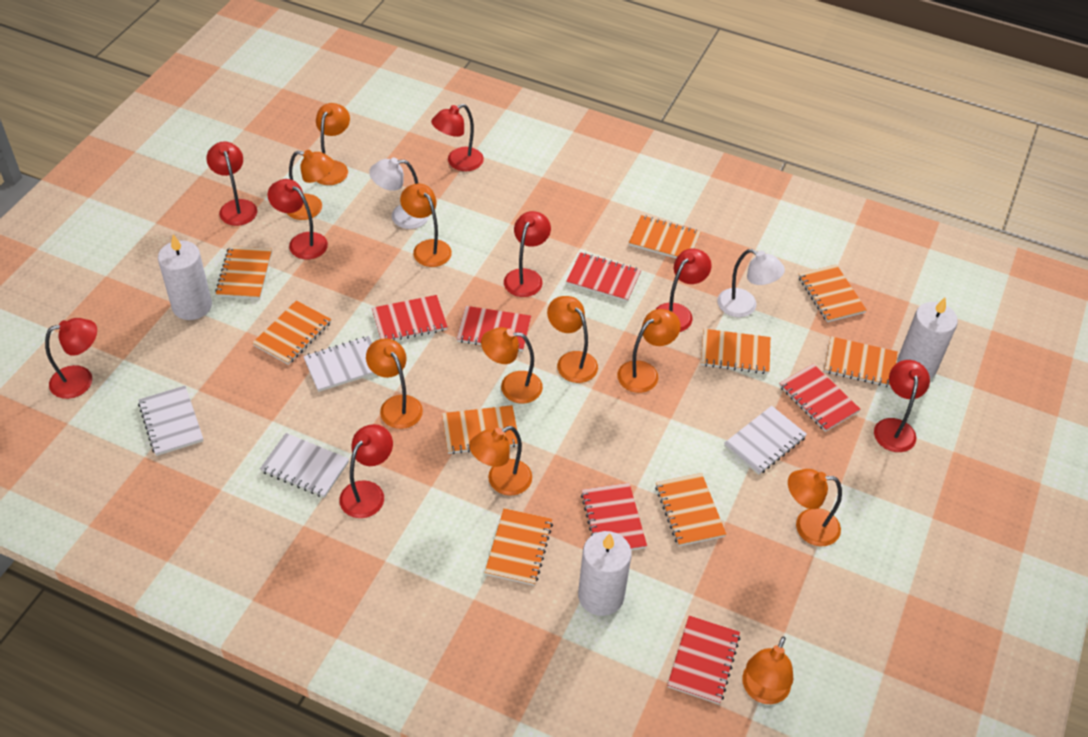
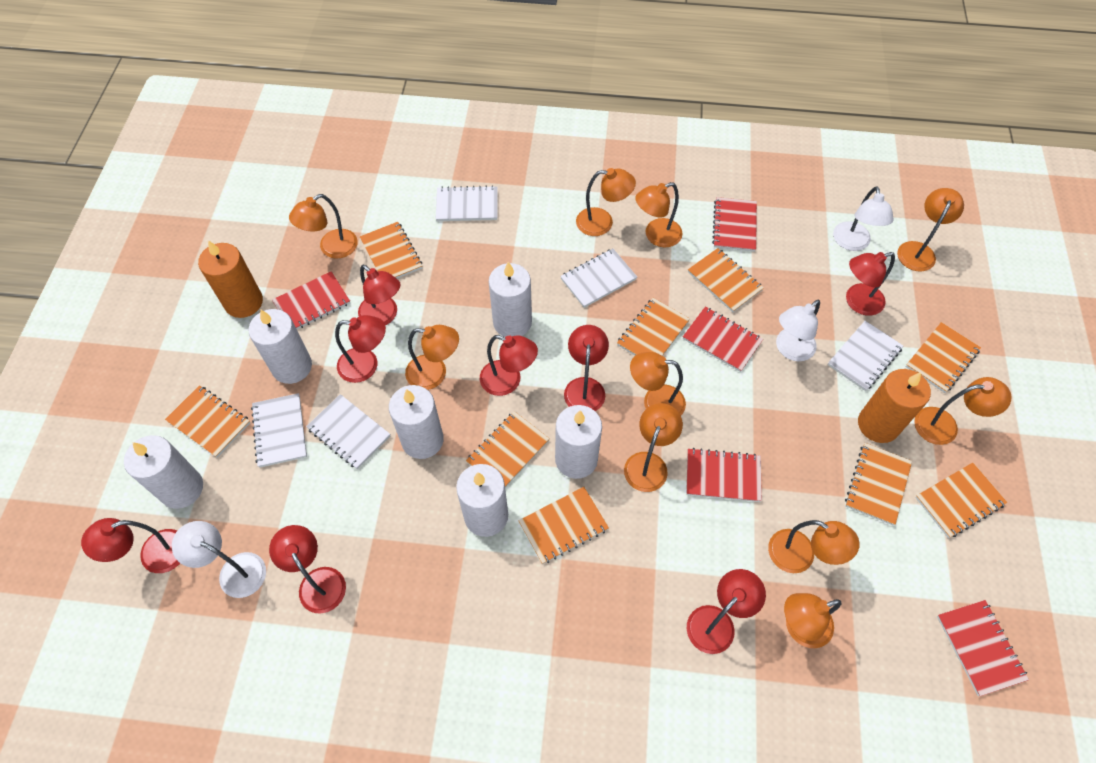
orange candle: none = 0 -> [198,240,263,318] [858,369,931,443] = 2
red notebook: [372,295,448,341] [456,306,531,351] [566,252,641,302] [581,483,647,550] [667,616,740,704] [779,364,860,432] = 6 -> [272,271,350,329] [683,307,763,372] [686,448,762,502] [712,197,757,252] [937,600,1029,696] = 5
white candle: [158,234,212,320] [578,531,632,616] [897,298,958,379] = 3 -> [124,435,203,509] [249,309,312,384] [389,385,444,459] [456,464,508,537] [489,262,532,337] [555,405,602,479] = 6
white lamp: [369,158,429,229] [717,249,785,317] = 2 -> [172,521,266,598] [776,300,820,361] [833,186,894,251] = 3
white notebook: [138,386,203,456] [260,433,349,498] [303,336,374,392] [724,406,807,475] = 4 -> [251,393,307,468] [306,394,390,469] [436,185,498,221] [560,249,637,308] [828,321,903,391] = 5

